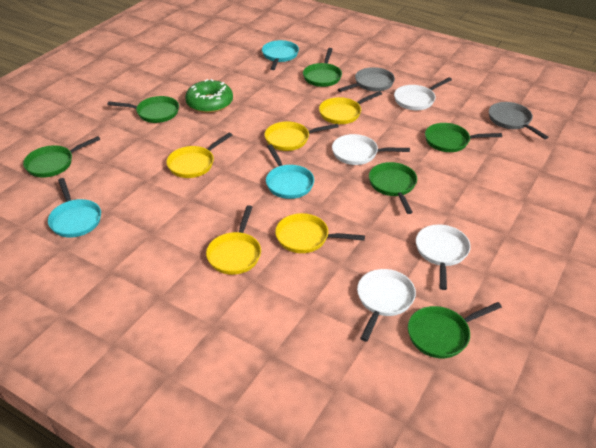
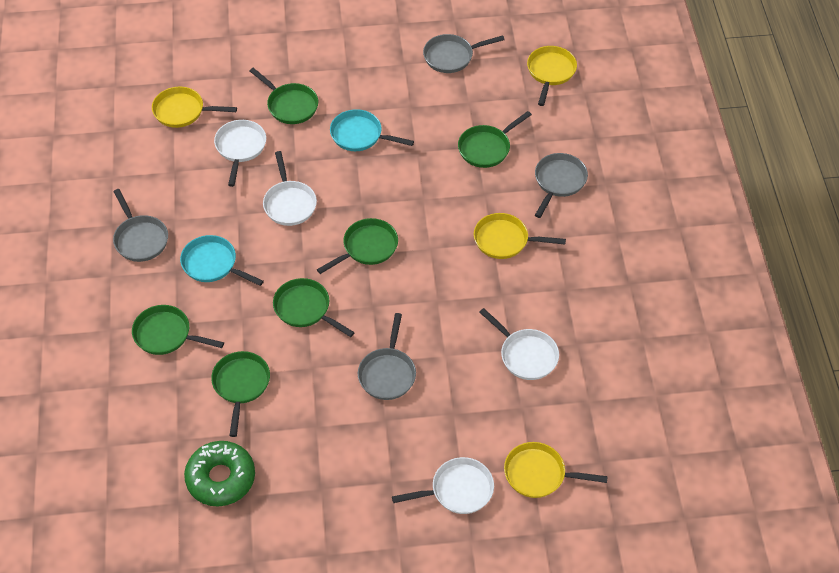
grey pan: [338,67,395,92] [489,102,548,139] = 2 -> [113,189,168,262] [358,313,416,400] [423,34,505,73] [535,153,588,218] = 4
turquoise pan: [48,178,101,238] [262,40,299,70] [266,144,314,199] = 3 -> [180,235,264,286] [330,109,414,151] = 2
yellow pan: [166,132,232,178] [206,205,261,275] [264,121,339,151] [275,213,365,253] [319,91,382,124] = 5 -> [152,87,237,128] [474,213,566,259] [504,442,608,498] [527,46,577,106] = 4

